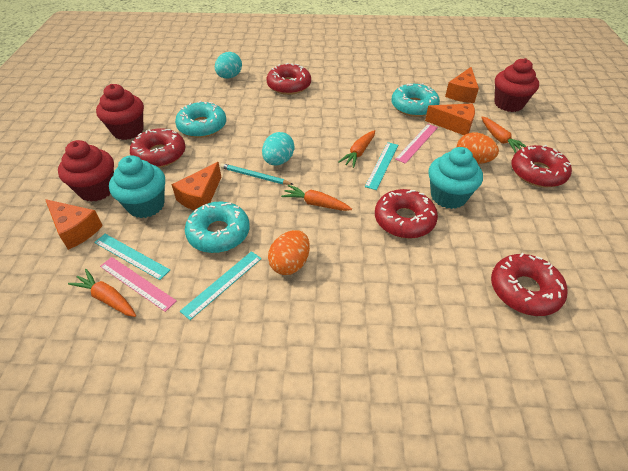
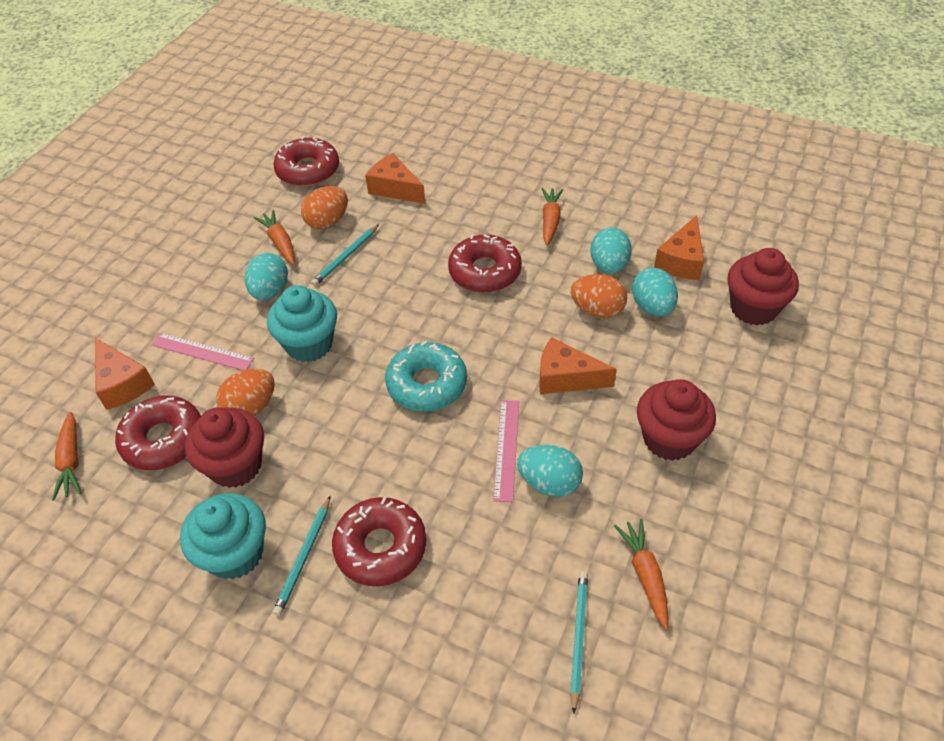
orange egg: [268,230,310,275] [457,133,499,164] = 2 -> [216,369,275,416] [301,186,348,229] [571,274,627,318] = 3
red donut: [130,128,185,168] [267,63,311,95] [375,189,438,239] [491,253,567,316] [511,145,572,188] = 5 -> [115,396,201,470] [273,136,339,187] [332,497,426,586] [448,234,522,293] = 4
turquoise donut: [175,101,226,138] [185,202,250,253] [391,83,440,117] = 3 -> [385,341,467,412] = 1
turquoise egg: [215,52,242,79] [262,132,294,165] = 2 -> [245,253,288,300] [517,445,583,497] [590,227,632,274] [632,267,678,316] = 4
turquoise pencil: [220,163,294,185] = 1 -> [273,495,331,616] [311,224,379,286] [570,571,588,714] = 3
turquoise ruler: [94,234,170,280] [180,251,262,320] [365,142,398,190] = 3 -> none = 0

